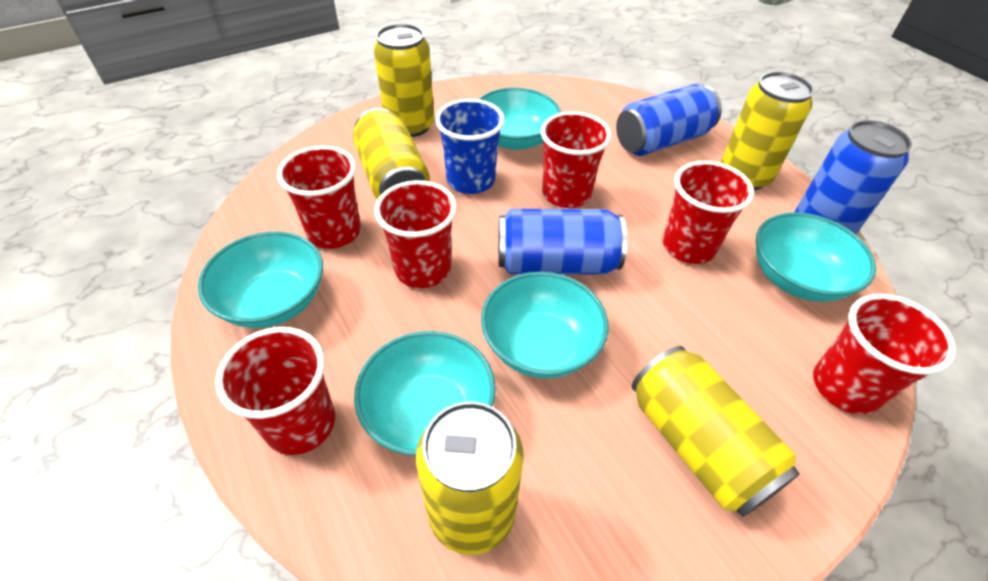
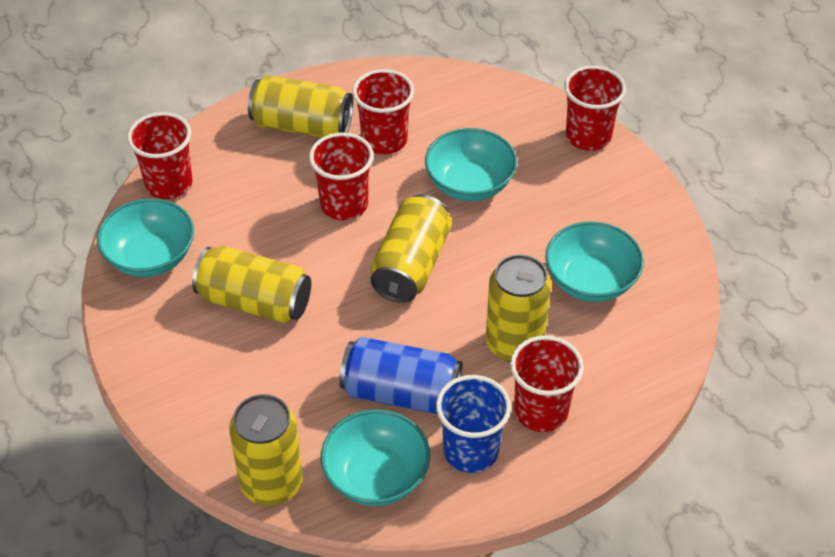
blue can: [498,209,627,275] [616,84,722,156] [795,120,912,234] = 3 -> [339,337,463,414] = 1
red cup: [215,327,335,455] [277,145,361,249] [374,180,457,288] [541,111,612,208] [662,161,754,264] [813,293,956,415] = 6 -> [127,112,193,199] [309,132,374,221] [352,69,414,154] [510,335,584,432] [564,65,626,151] = 5
turquoise bowl: [197,231,323,328] [354,331,496,456] [479,87,561,150] [481,272,609,379] [756,212,876,302] = 5 -> [97,198,194,277] [321,409,430,506] [425,128,517,201] [545,221,644,302] = 4

